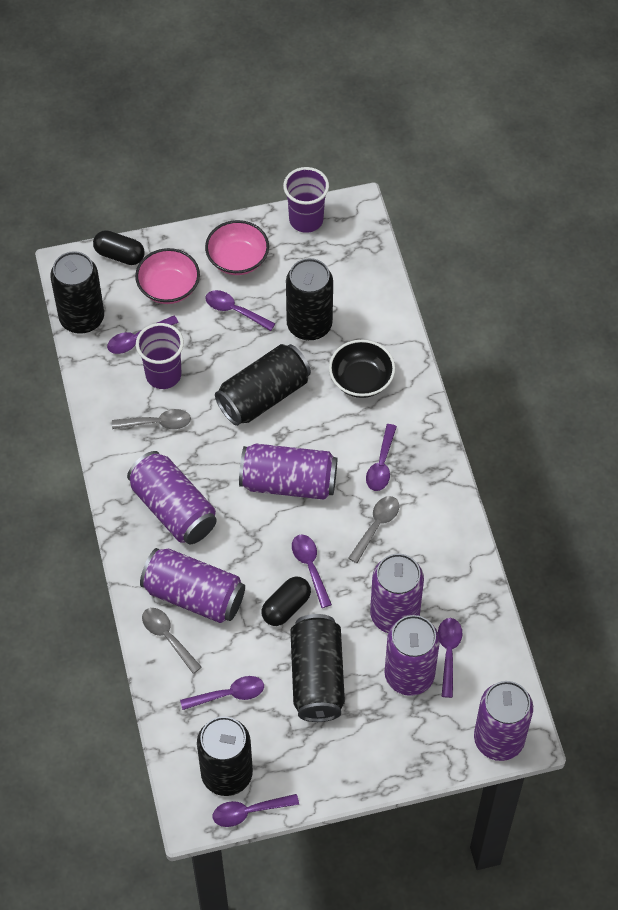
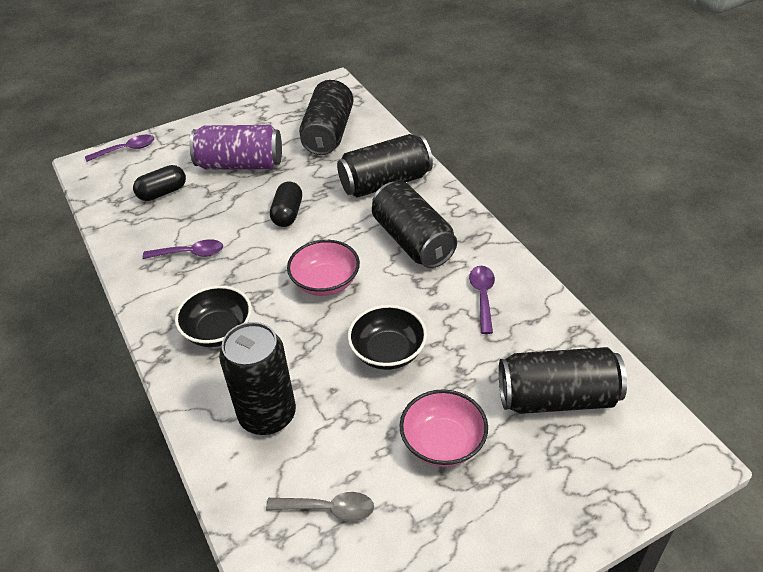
black bowl: [329,340,395,398] = 1 -> [175,285,252,347] [348,305,427,370] = 2
grey spoon: [112,409,191,429] [142,608,202,674] [348,496,399,563] = 3 -> [266,492,374,521] = 1
purple can: [127,451,217,544] [140,548,245,623] [239,444,337,500] [370,554,424,633] [384,615,440,696] [474,681,533,761] = 6 -> [190,125,282,170] = 1
purple cup: [136,323,184,389] [283,167,329,233] = 2 -> none = 0
purple spoon: [107,316,179,354] [180,676,264,710] [205,290,275,331] [213,794,299,827] [292,535,332,608] [366,424,397,491] [438,618,463,698] = 7 -> [85,134,154,162] [143,239,223,259] [469,266,495,334] = 3

